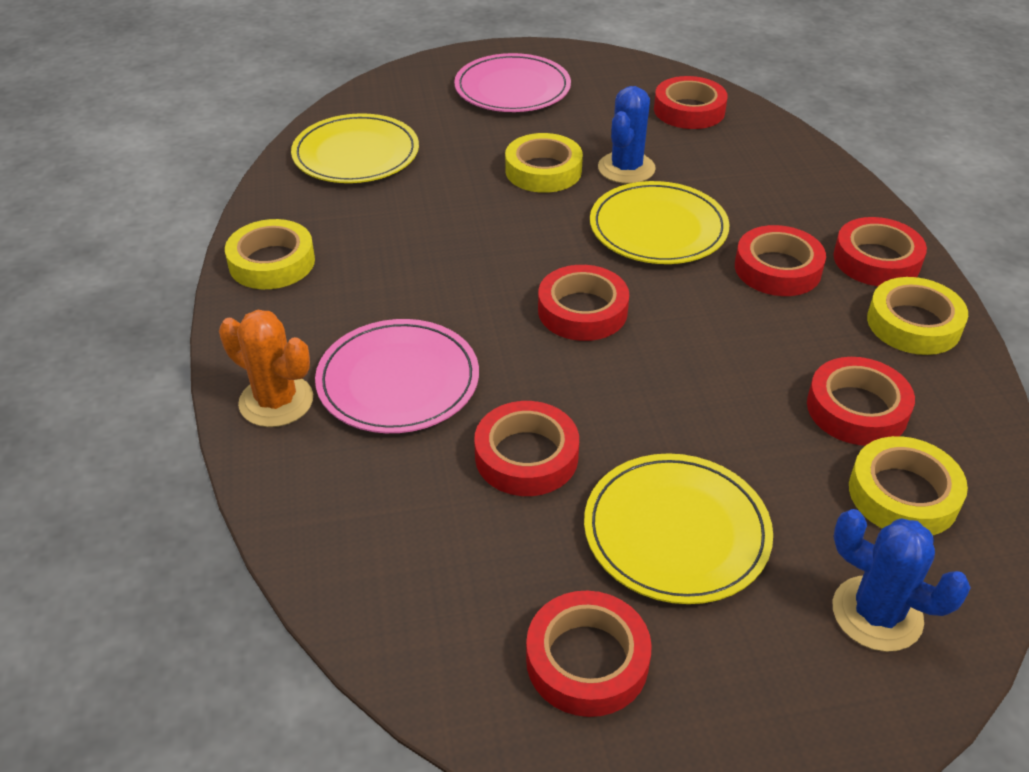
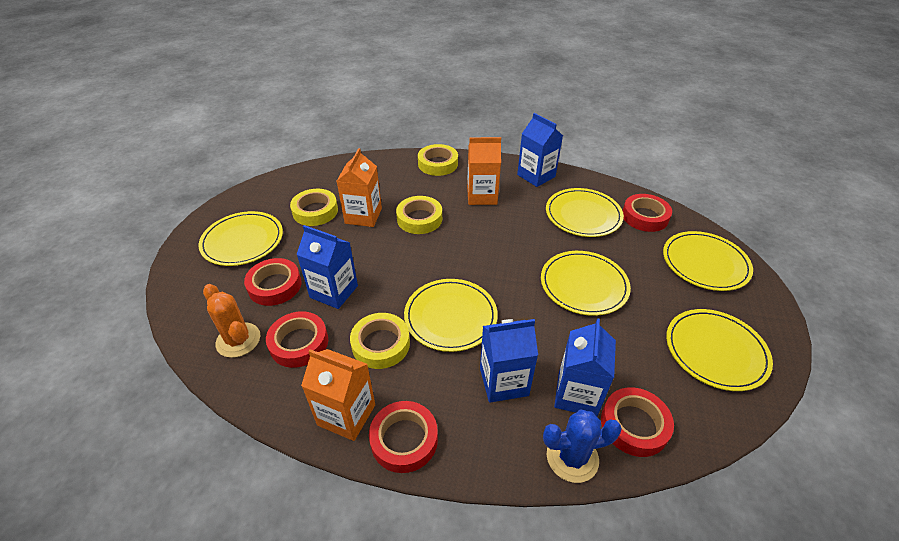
blue cactus: [598,86,656,184] [833,509,971,652] = 2 -> [543,409,622,483] = 1
blue carton: none = 0 -> [296,225,358,309] [480,319,538,403] [517,113,563,187] [554,318,616,417] = 4
orange carton: none = 0 -> [301,349,375,441] [337,148,382,227] [467,137,501,205] = 3
pink plate: [315,319,479,433] [454,53,571,112] = 2 -> none = 0
red tape: [474,401,579,496] [526,591,652,717] [538,265,629,341] [654,76,728,129] [735,225,826,296] [807,357,915,446] [833,217,927,286] = 7 -> [244,258,302,306] [266,311,328,368] [369,401,438,473] [601,387,674,457] [623,194,672,232] = 5
yellow plate: [291,113,419,183] [584,453,773,604] [590,181,730,264] = 3 -> [199,211,283,266] [404,279,498,352] [541,251,631,316] [546,188,624,237] [663,231,753,291] [666,309,773,391] = 6

